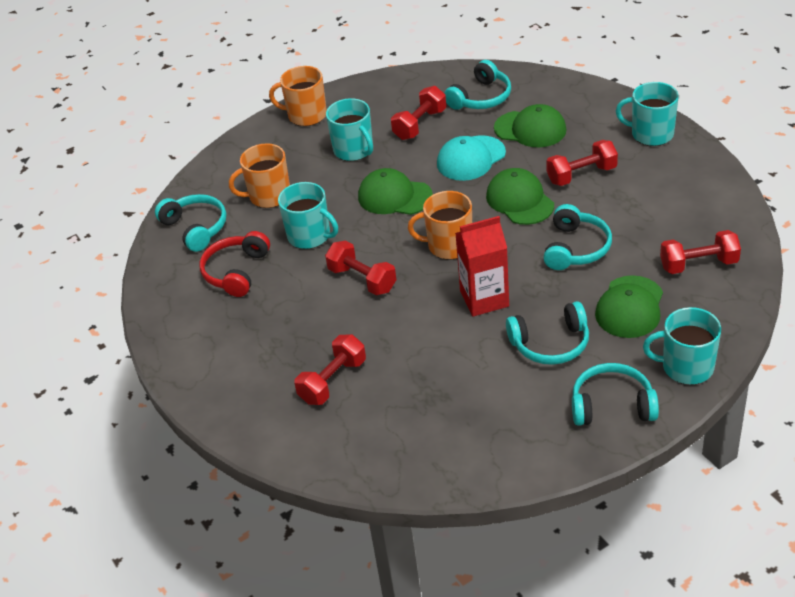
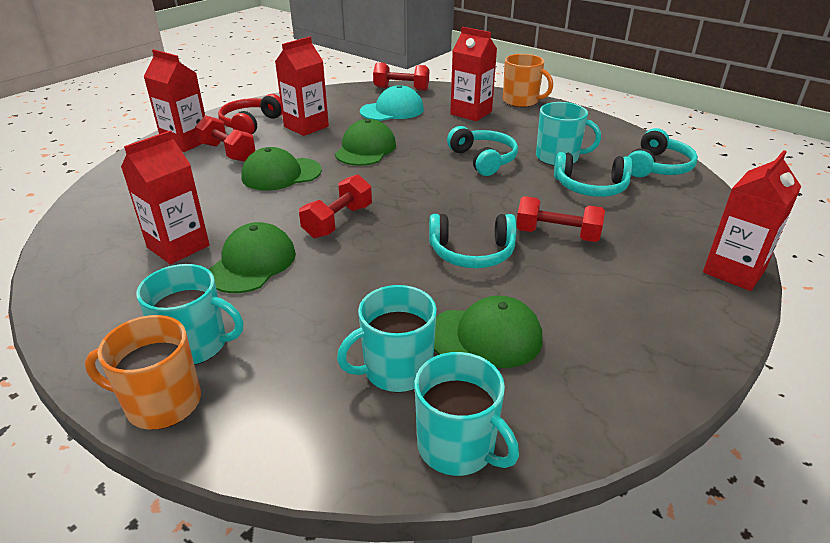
orange mug: [229,143,290,208] [269,66,327,126] [408,191,472,260] = 3 -> [85,315,201,430] [503,54,553,107] = 2
red carton: [455,216,509,317] = 1 -> [121,131,210,264] [143,49,205,152] [275,37,329,136] [450,27,497,121] [703,150,801,291] = 5
red dumbbell: [294,334,366,405] [325,240,396,295] [391,86,446,140] [547,140,618,186] [660,230,741,274] = 5 -> [195,115,255,162] [299,174,372,239] [373,62,429,91] [516,196,605,242] = 4
turquoise headphones: [155,194,227,252] [444,60,511,110] [506,301,589,365] [543,204,612,270] [572,363,659,426] = 5 -> [429,214,517,268] [447,126,518,176] [554,152,632,197] [628,128,698,177] = 4

